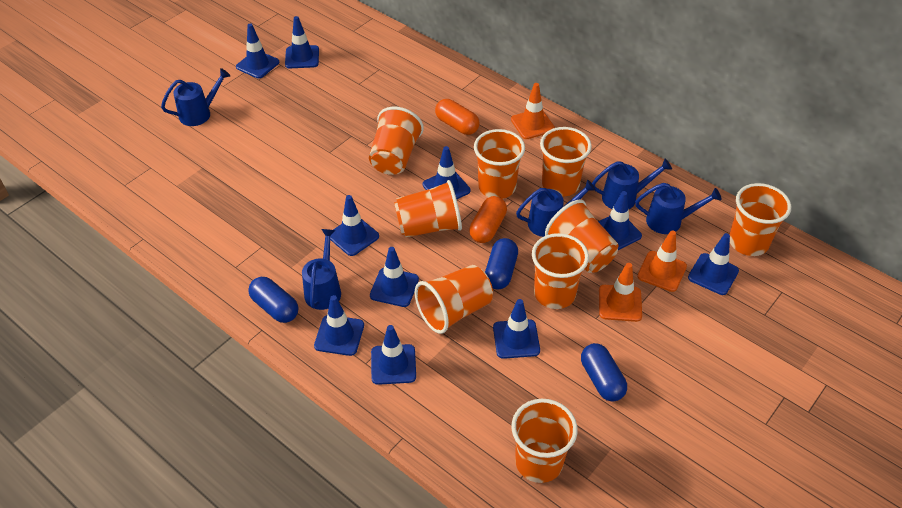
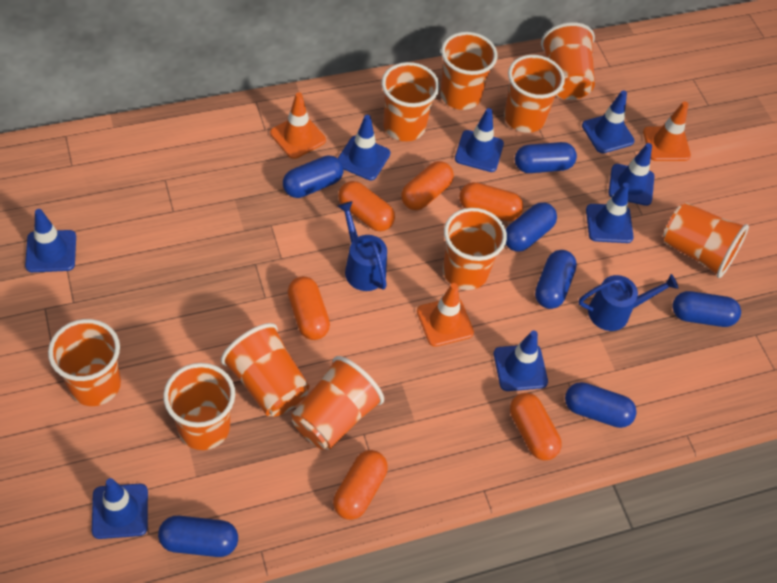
blue capsule: [248,277,298,323] [485,238,518,290] [581,343,627,402] = 3 -> [158,516,238,557] [283,155,343,198] [506,202,557,252] [515,142,577,173] [535,250,577,309] [565,382,637,428] [672,291,741,327] = 7
blue traffic cone: [236,24,279,79] [285,16,319,68] [314,295,364,356] [330,195,379,256] [370,247,419,307] [371,325,416,385] [423,146,470,199] [493,299,540,359] [598,191,642,250] [688,233,739,295] = 10 -> [25,209,76,272] [92,478,148,539] [338,115,390,181] [455,108,504,172] [494,331,548,391] [582,90,635,153] [586,183,634,243] [609,143,655,206] = 8
blue watering can: [161,68,230,126] [302,229,341,310] [516,180,596,237] [592,159,672,209] [635,183,721,234] = 5 -> [338,201,387,291] [579,274,678,331] = 2
orange capsule: [435,99,480,135] [469,196,507,243] = 2 -> [287,276,330,340] [333,450,388,520] [338,181,395,231] [401,161,454,210] [459,182,523,221] [510,393,562,460] = 6
orange cup: [369,107,424,175] [394,180,462,237] [415,265,493,334] [474,129,525,199] [511,399,578,483] [532,233,589,309] [540,127,592,197] [545,200,618,273] [729,183,791,256] = 9 -> [48,319,121,406] [163,363,235,450] [221,323,309,417] [291,356,384,450] [382,62,440,141] [440,32,497,110] [443,208,507,290] [504,55,565,133] [541,22,595,100] [663,202,749,278] = 10

